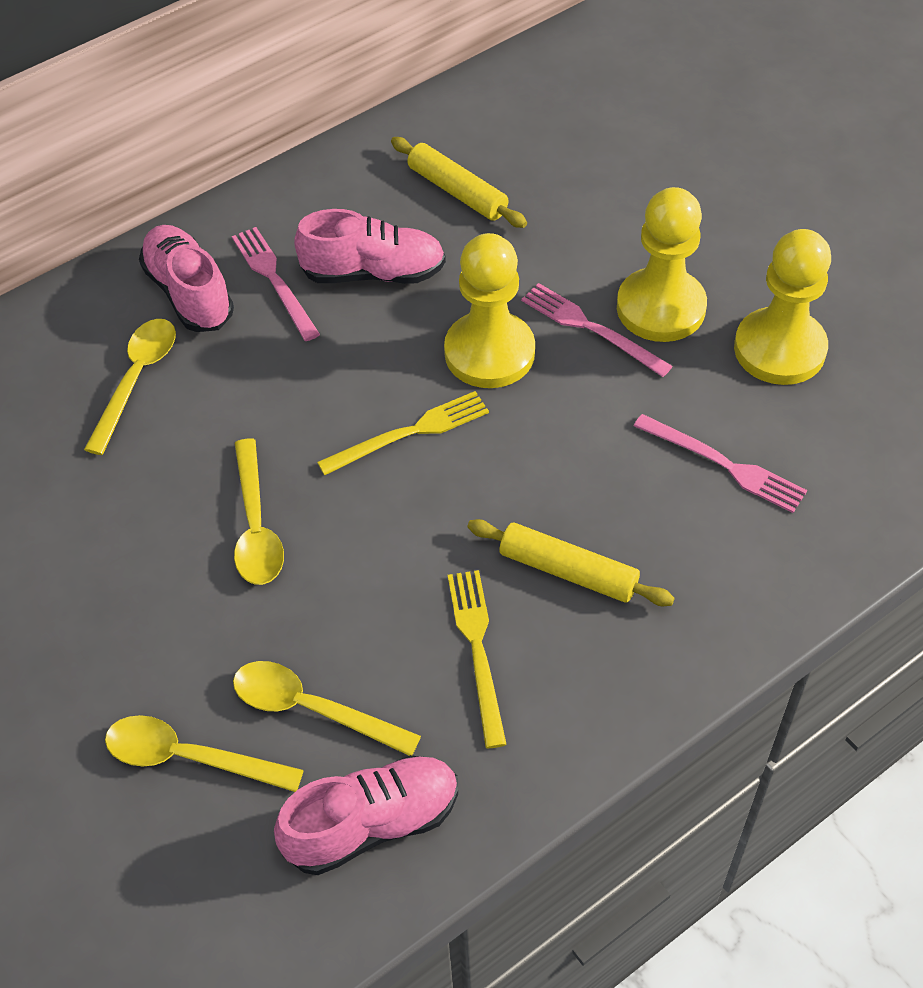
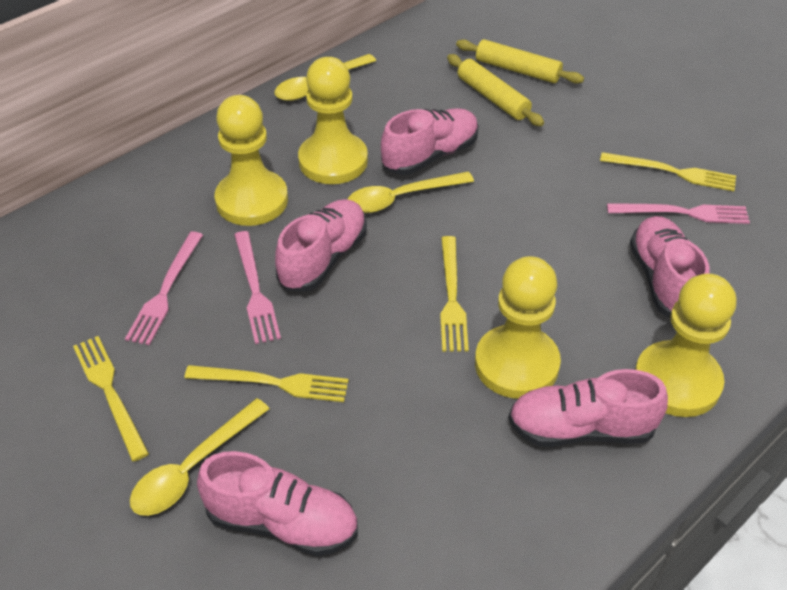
pink shoe: [139,225,234,332] [274,755,458,875] [294,209,446,284] = 3 -> [197,451,358,556] [275,199,367,292] [381,108,479,175] [508,369,668,447] [630,216,709,318] = 5
yellow fork: [317,391,489,475] [448,570,507,748] = 2 -> [73,336,149,461] [184,365,349,402] [440,236,469,352] [600,152,736,191] = 4
yellow pawn: [444,233,535,388] [617,187,707,342] [734,229,831,385] = 3 -> [214,95,288,226] [298,57,368,184] [475,256,561,399] [635,273,736,417] = 4
yellow spoon: [84,319,176,455] [105,715,304,792] [233,661,421,756] [234,438,284,585] = 4 -> [130,398,269,516] [275,54,376,101] [347,172,474,213] = 3

